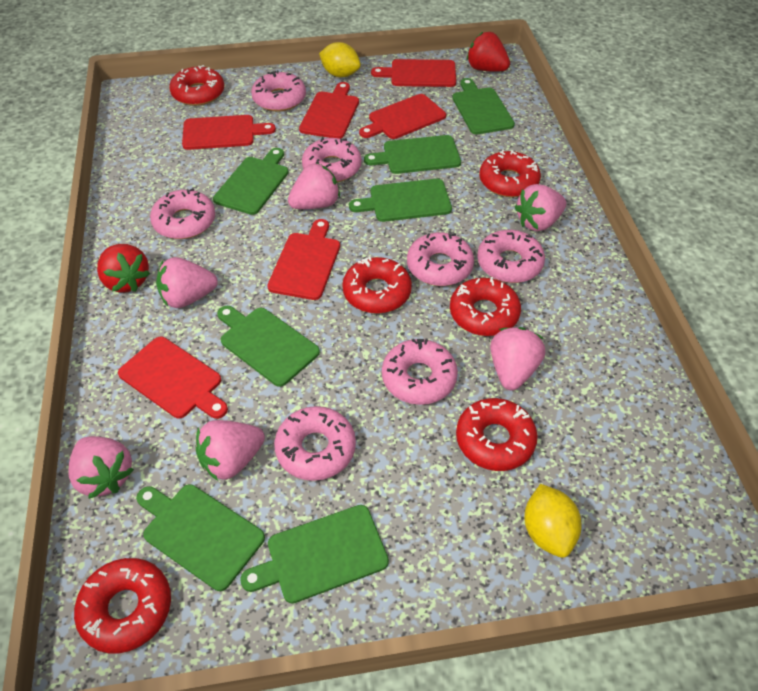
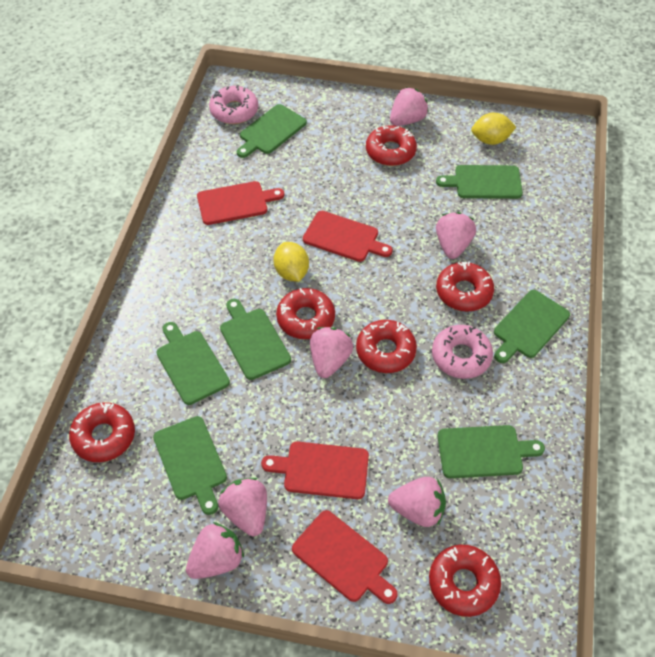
pink donut: [150,188,215,239] [251,70,306,111] [274,406,356,481] [302,138,361,182] [382,339,458,405] [407,233,474,286] [477,230,545,283] = 7 -> [209,85,258,124] [432,325,493,379] = 2
red cutting board: [118,337,228,419] [182,115,276,150] [267,219,340,300] [299,82,359,138] [359,94,446,139] [371,59,456,87] = 6 -> [197,181,284,225] [261,441,369,499] [292,510,398,604] [303,211,393,262] = 4
red strawberry: [97,244,150,293] [467,32,510,72] = 2 -> none = 0

